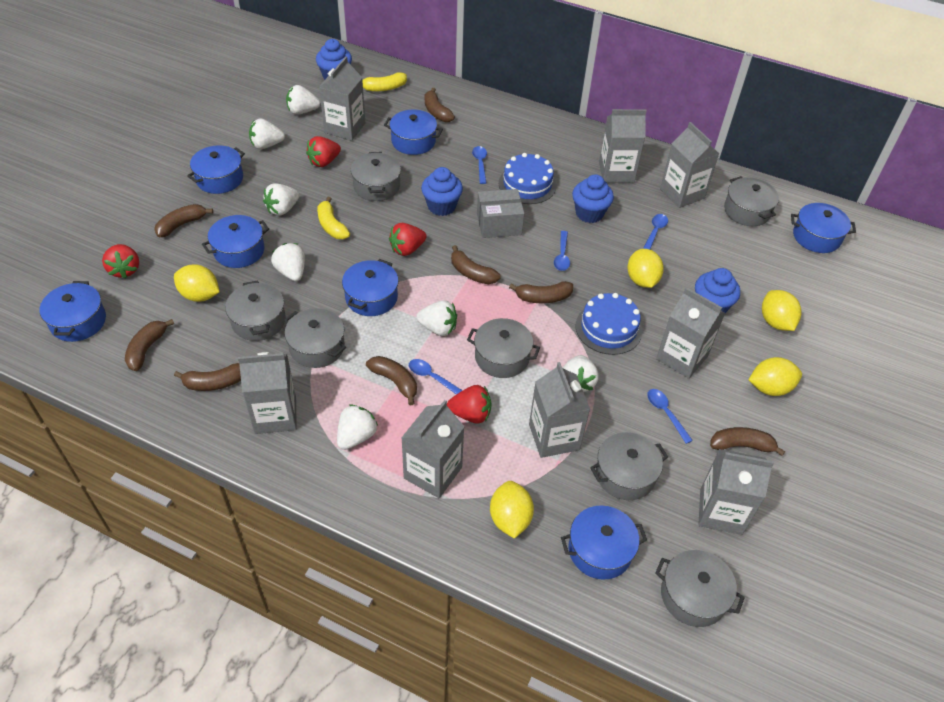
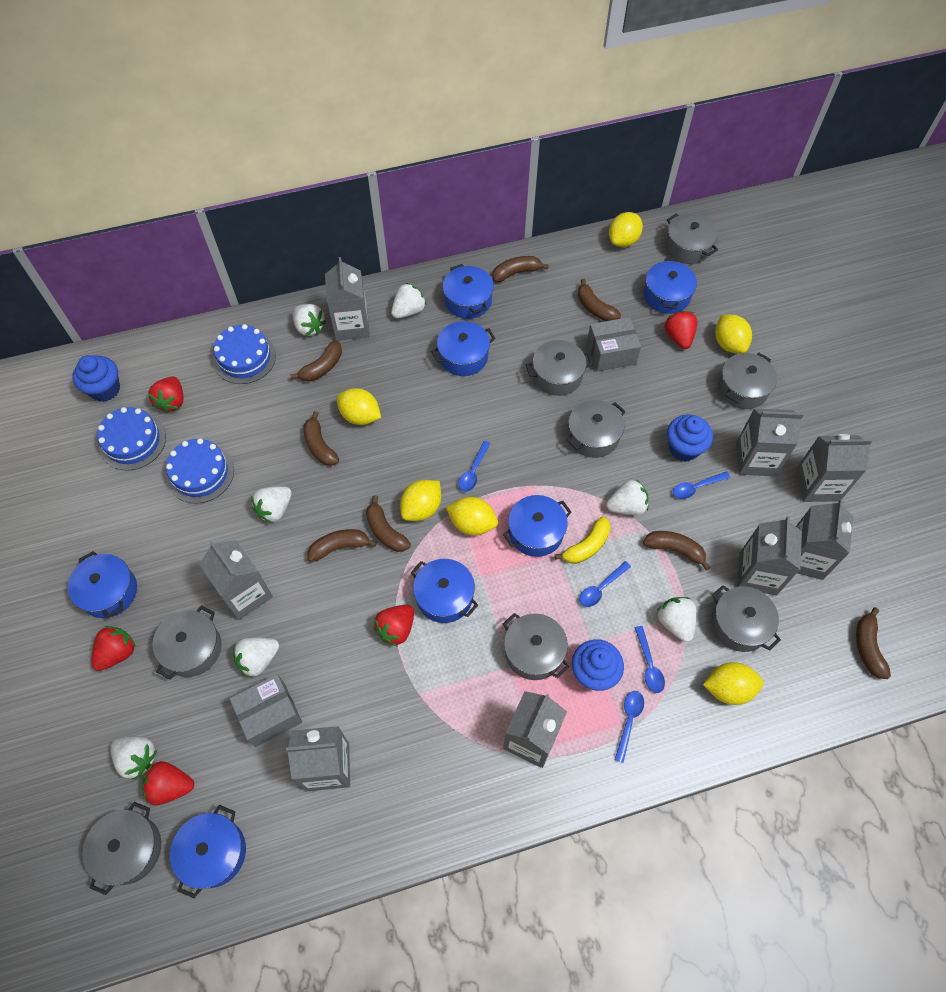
blue cake: [499,153,557,204] [576,293,643,355] = 2 -> [97,407,166,471] [166,438,234,503] [213,324,276,384] = 3
blue cupcake: [316,39,352,80] [421,167,463,216] [572,174,614,223] [695,268,740,313] = 4 -> [72,355,120,402] [572,639,624,691] [667,414,713,462] = 3
grey box: [477,189,524,238] = 1 -> [230,674,302,747] [587,317,641,372] = 2
grey pot: [225,280,286,341] [284,308,346,368] [351,152,401,201] [467,318,540,378] [590,432,668,500] [655,550,745,627] [724,176,779,226] = 7 -> [82,802,161,895] [152,606,222,679] [503,613,569,680] [526,340,593,396] [566,400,625,458] [665,213,718,264] [711,585,781,652] [718,353,777,409] = 8
red strawberry: [102,244,139,279] [306,136,341,167] [389,223,427,256] [447,385,492,424] = 4 -> [91,626,136,671] [142,761,194,806] [148,376,184,413] [374,605,414,647] [665,311,698,349] = 5
yellow banana: [317,197,350,239] [362,72,407,91] = 2 -> [555,516,611,564] = 1
yellow lemon: [174,264,220,302] [490,481,534,539] [627,249,664,288] [749,357,802,396] [762,290,802,331] = 5 -> [336,388,381,425] [400,480,441,521] [446,497,498,536] [609,212,643,247] [703,662,763,705] [715,315,752,353] = 6

